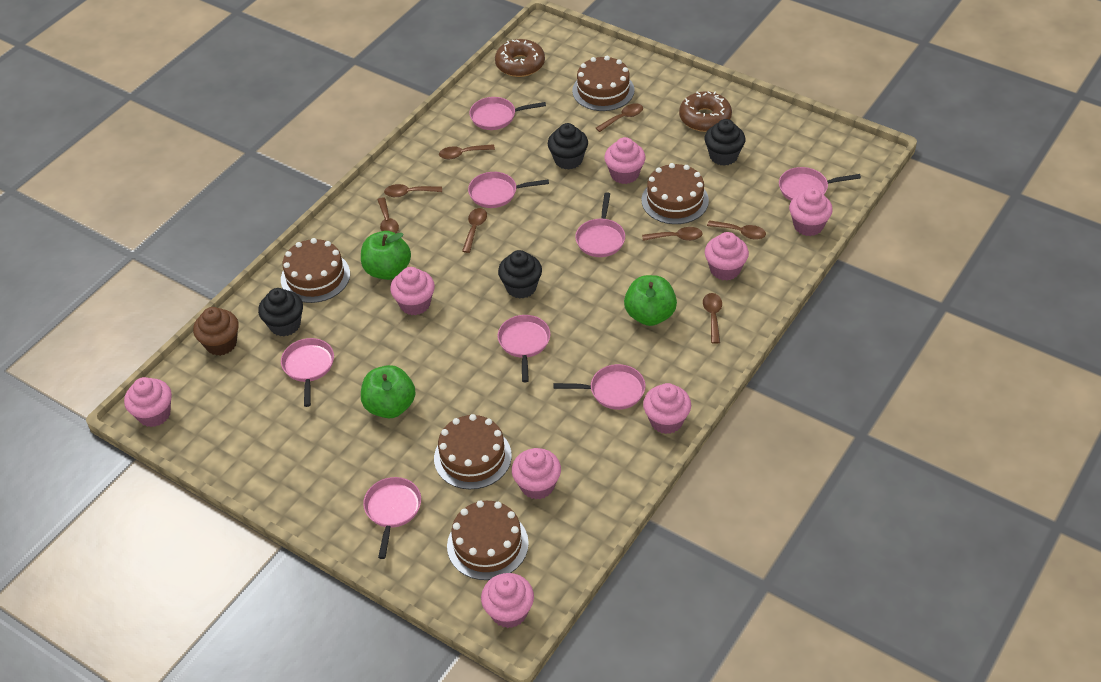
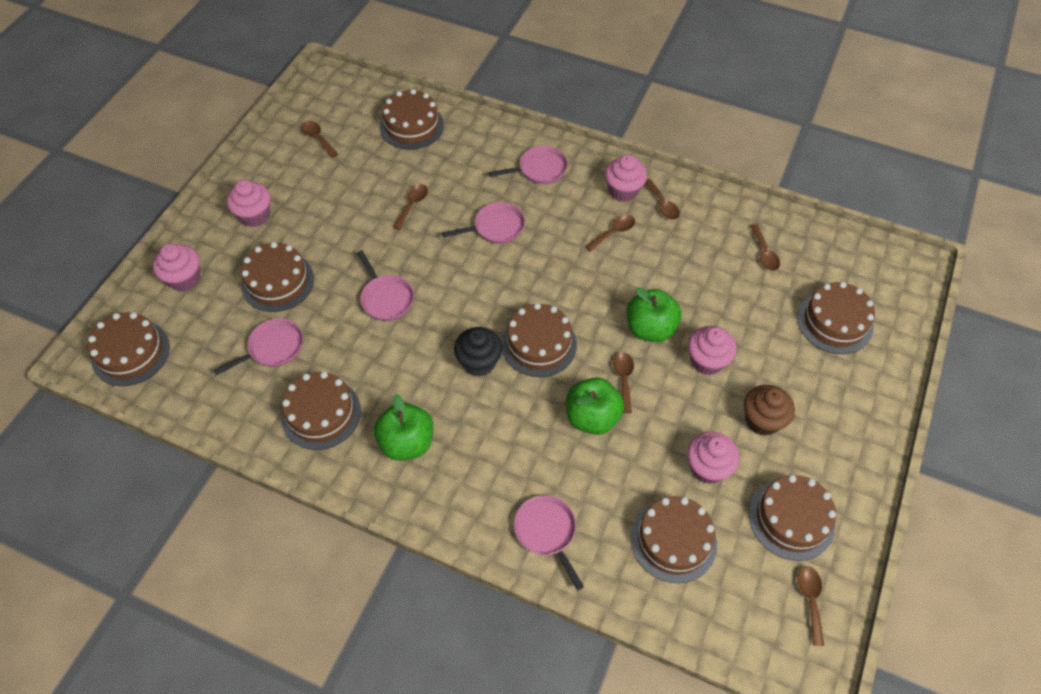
black cupcake: [258,288,303,336] [498,250,542,299] [548,123,588,170] [704,119,745,166] = 4 -> [454,327,502,376] = 1
brown cake: [281,238,350,303] [434,414,512,489] [447,500,529,580] [572,56,635,111] [641,163,709,224] = 5 -> [88,312,170,386] [241,242,314,312] [281,372,361,450] [380,89,444,150] [502,303,577,377] [631,496,717,583] [749,475,836,561] [797,282,875,354] = 8
brown donut: [495,39,545,77] [679,91,732,132] = 2 -> none = 0
brown spoon: [377,197,399,233] [384,184,442,197] [439,144,495,159] [462,208,487,253] [596,103,643,132] [642,227,703,241] [703,293,722,344] [707,220,766,240] = 8 -> [301,121,338,158] [393,184,428,230] [585,215,635,252] [613,352,634,413] [645,179,680,220] [750,224,780,271] [797,566,824,646] = 7
pink cupcake: [124,377,172,427] [390,267,435,315] [481,573,534,628] [512,448,561,499] [604,137,645,184] [643,383,691,434] [705,232,749,281] [789,188,833,236] = 8 -> [153,243,200,291] [226,179,271,227] [605,154,647,202] [687,432,740,484] [688,326,737,375] = 5
pink pan: [281,338,334,407] [363,477,421,559] [468,172,549,208] [469,97,546,130] [498,315,550,382] [553,364,646,410] [575,192,625,257] [779,167,861,201] = 8 -> [213,318,303,375] [357,250,414,321] [442,202,525,244] [489,146,568,184] [514,495,584,590] = 5

